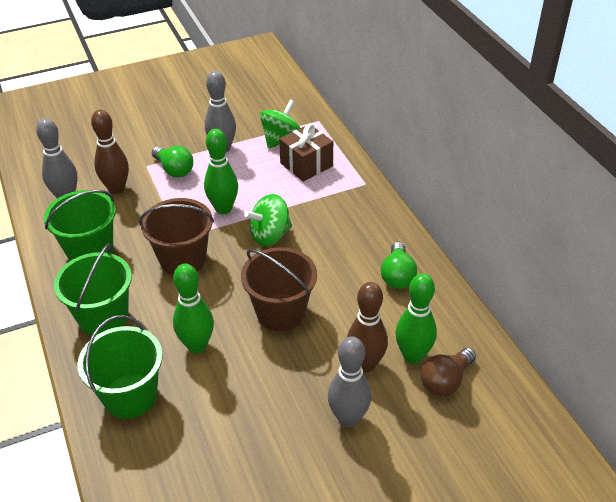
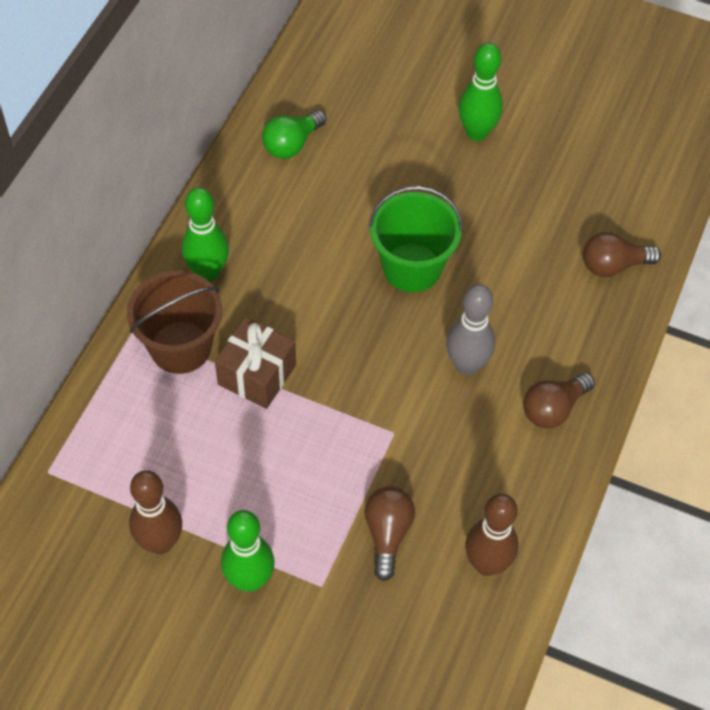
brown bucket: [139,198,214,275] [241,247,317,331] = 2 -> [127,271,222,374] = 1
brown light bulb: [421,348,476,396] = 1 -> [364,486,415,581] [523,373,595,428] [583,232,661,277] = 3
green bucket: [44,190,116,261] [54,243,132,335] [77,315,163,419] = 3 -> [368,186,463,292] = 1
green light bulb: [151,146,193,178] [381,242,417,289] = 2 -> [262,110,326,159] = 1
green spinning top: [244,194,292,246] [260,99,300,149] = 2 -> none = 0
grey bowling pin: [36,118,77,199] [205,71,236,152] [328,336,371,427] = 3 -> [446,284,495,375] = 1

